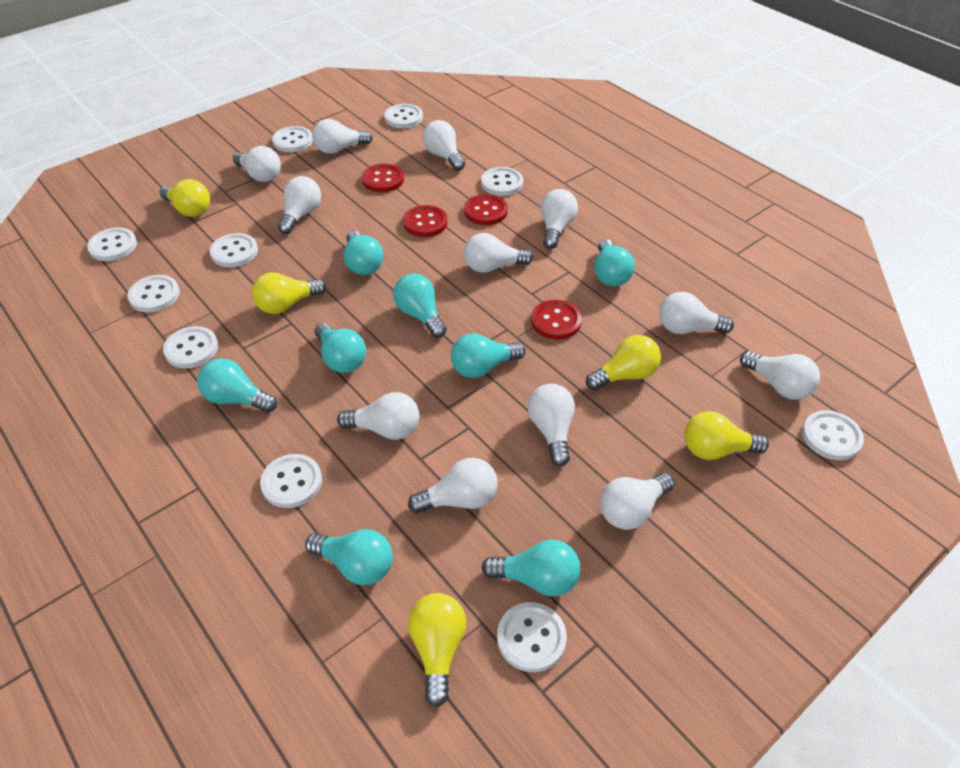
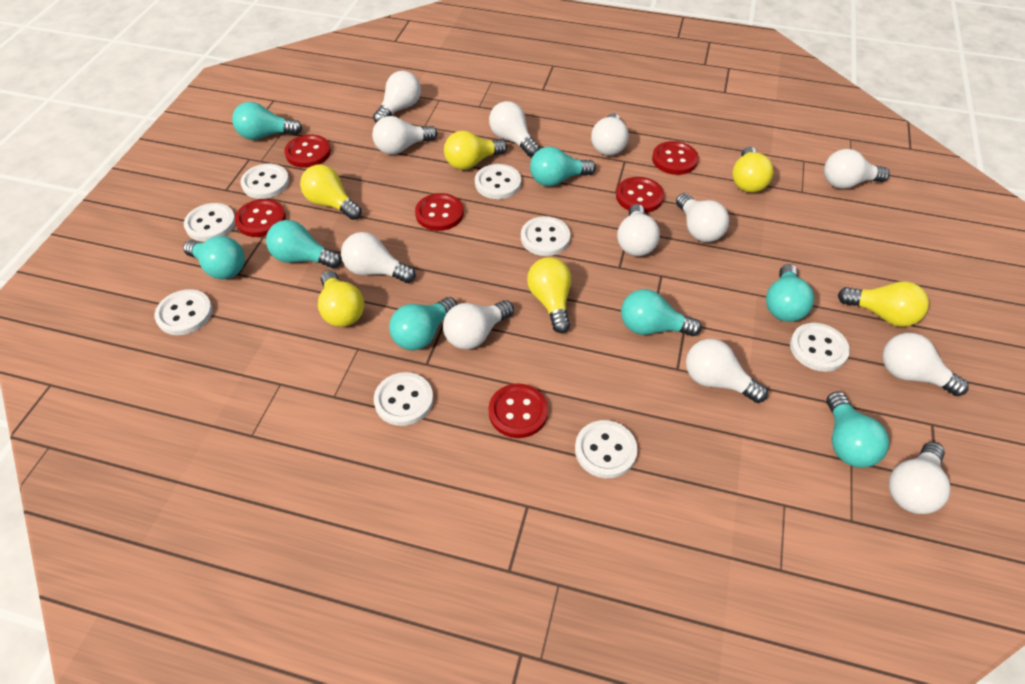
red button: [362,164,404,193] [403,205,448,237] [464,194,508,225] [531,300,582,340] = 4 -> [235,199,286,237] [284,135,331,168] [415,193,464,231] [488,384,548,438] [616,177,664,213] [652,141,699,175] = 6
white button: [87,228,137,261] [127,275,180,312] [163,326,218,368] [210,233,258,267] [260,454,322,508] [272,126,313,152] [384,104,423,128] [481,167,523,196] [497,602,567,672] [802,410,864,460] = 10 -> [155,289,213,335] [184,203,235,241] [240,164,289,199] [374,372,433,426] [475,164,521,199] [521,216,570,256] [575,420,638,478] [790,323,850,372] = 8
yellow light bulb: [160,179,210,217] [252,272,326,314] [408,593,466,707] [586,335,661,390] [684,411,769,460] = 5 -> [300,165,362,220] [318,270,364,327] [444,131,507,170] [527,257,571,333] [732,147,774,193] [838,281,929,327] = 6

